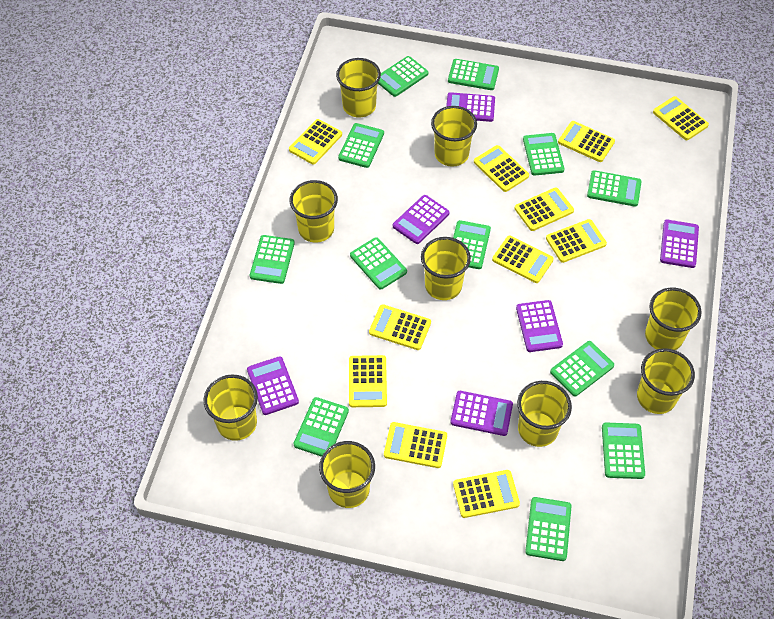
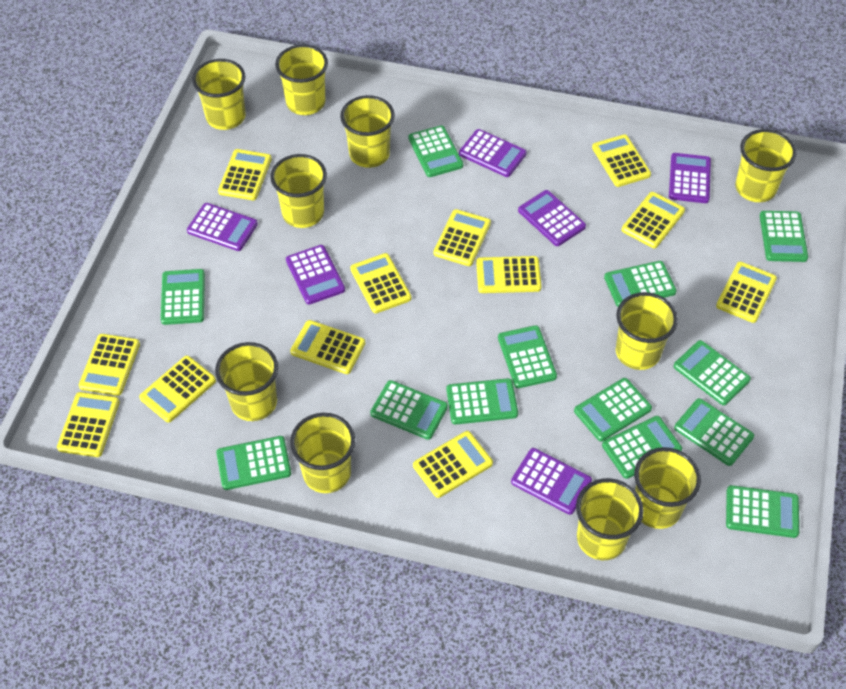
green calculator: [250,235,295,284] [293,397,349,457] [338,123,384,168] [350,237,407,290] [378,56,428,97] [448,59,499,90] [453,220,491,269] [523,133,564,176] [525,497,572,561] [550,341,614,397] [587,170,642,207] [602,423,645,479] = 12 -> [161,269,205,325] [216,436,291,490] [370,380,448,440] [408,125,463,177] [446,378,518,425] [498,325,557,388] [574,378,652,441] [602,416,682,479] [604,261,677,307] [674,340,751,405] [674,398,754,466] [726,485,799,538] [760,211,808,262] = 13
yellow calculator: [289,119,342,165] [349,355,387,407] [369,304,431,350] [384,422,447,468] [453,470,520,518] [474,145,529,192] [492,236,554,283] [515,187,574,231] [546,219,607,263] [558,121,615,162] [653,96,709,140] = 11 -> [57,392,120,457] [79,334,140,396] [139,356,216,422] [218,149,272,200] [290,320,365,374] [350,253,411,313] [413,431,493,498] [434,209,491,266] [476,256,541,293] [592,134,651,187] [622,192,685,248] [716,262,777,323] = 12
yellow cup: [204,375,258,441] [290,180,338,243] [319,441,375,508] [336,58,381,117] [421,237,471,300] [431,106,477,167] [517,381,572,447] [637,348,695,414] [645,288,702,350] = 9 -> [192,59,246,130] [215,342,278,421] [270,154,327,228] [275,44,328,115] [290,413,355,493] [340,95,395,168] [576,478,644,560] [616,292,678,370] [634,447,701,529] [735,129,797,202] = 10

